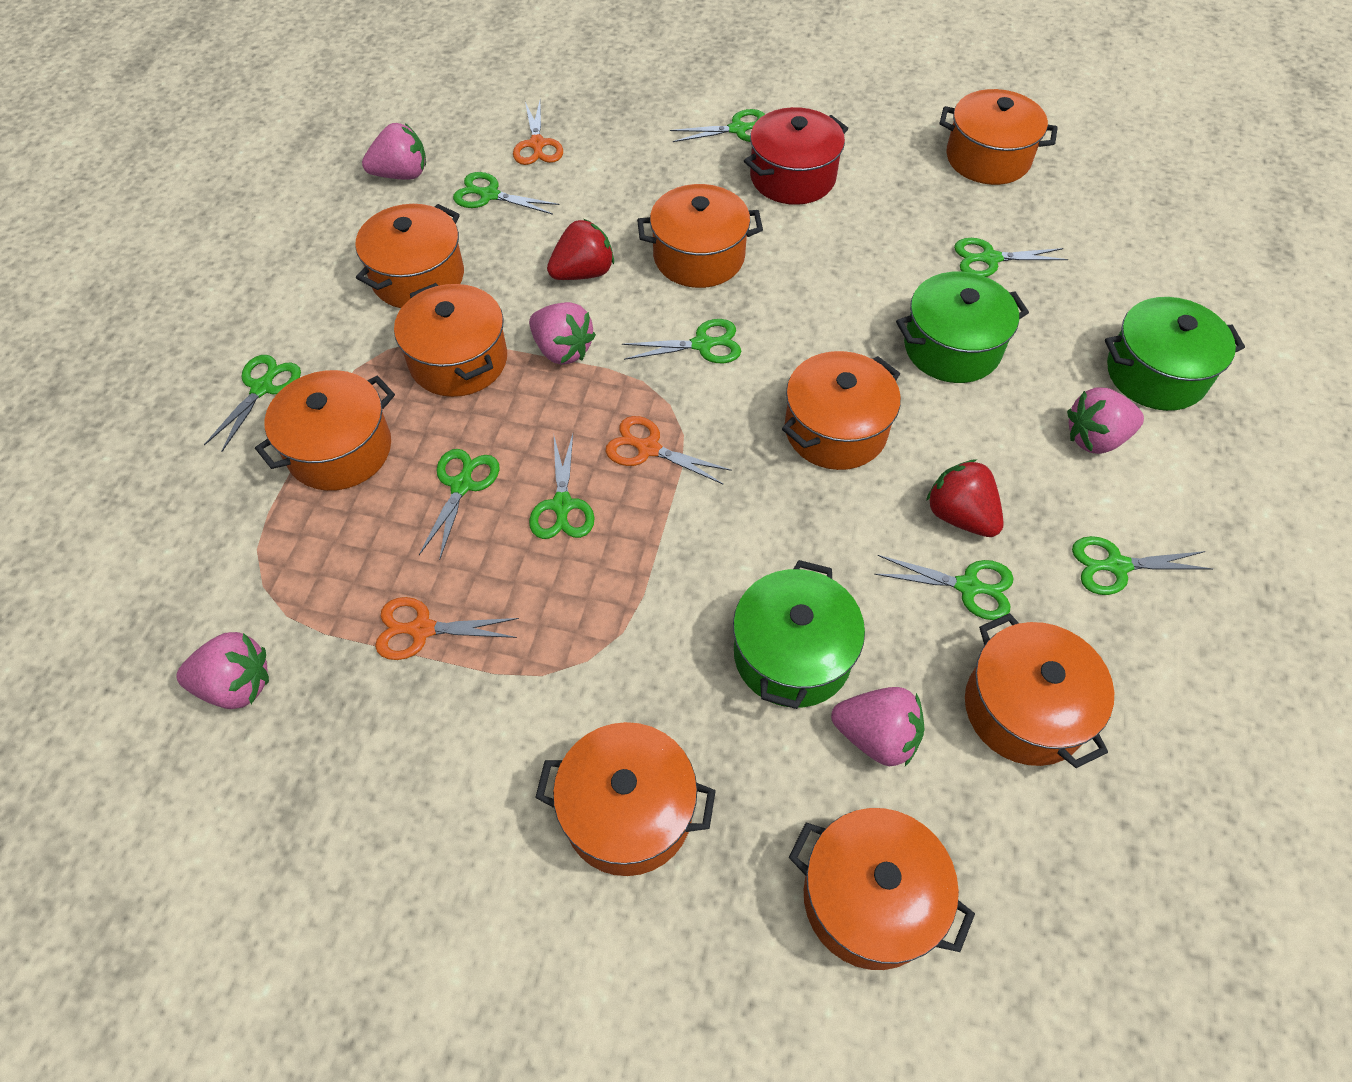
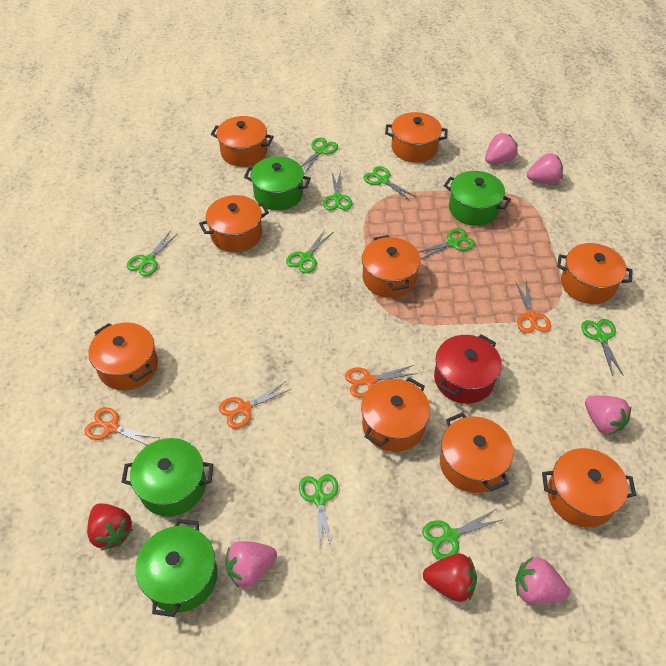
green pot: [733,560,865,709] [896,272,1029,383] [1105,297,1245,411] = 3 -> [122,438,213,516] [135,519,217,617] [244,156,311,210] [444,171,511,226] = 4
orange scissors: [375,597,519,660] [513,101,563,165] [606,416,732,485] = 3 -> [84,407,159,445] [219,381,291,429] [345,365,418,398] [516,281,551,333] = 4

